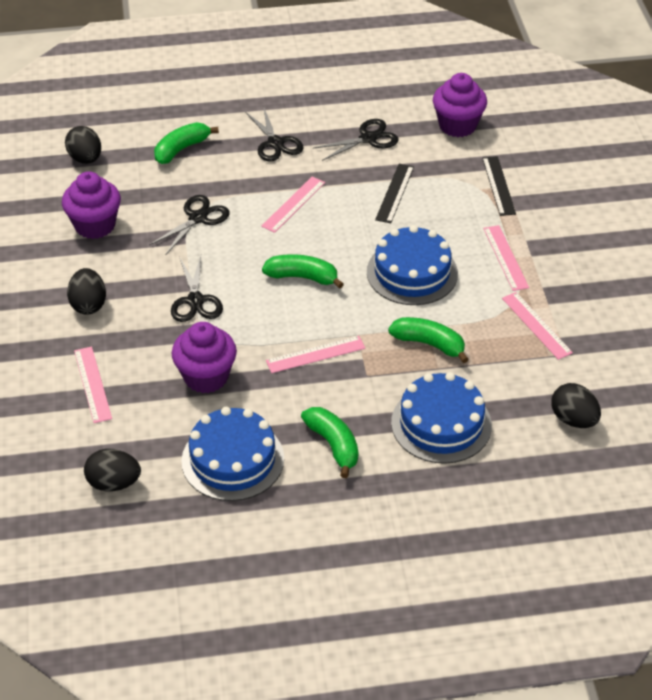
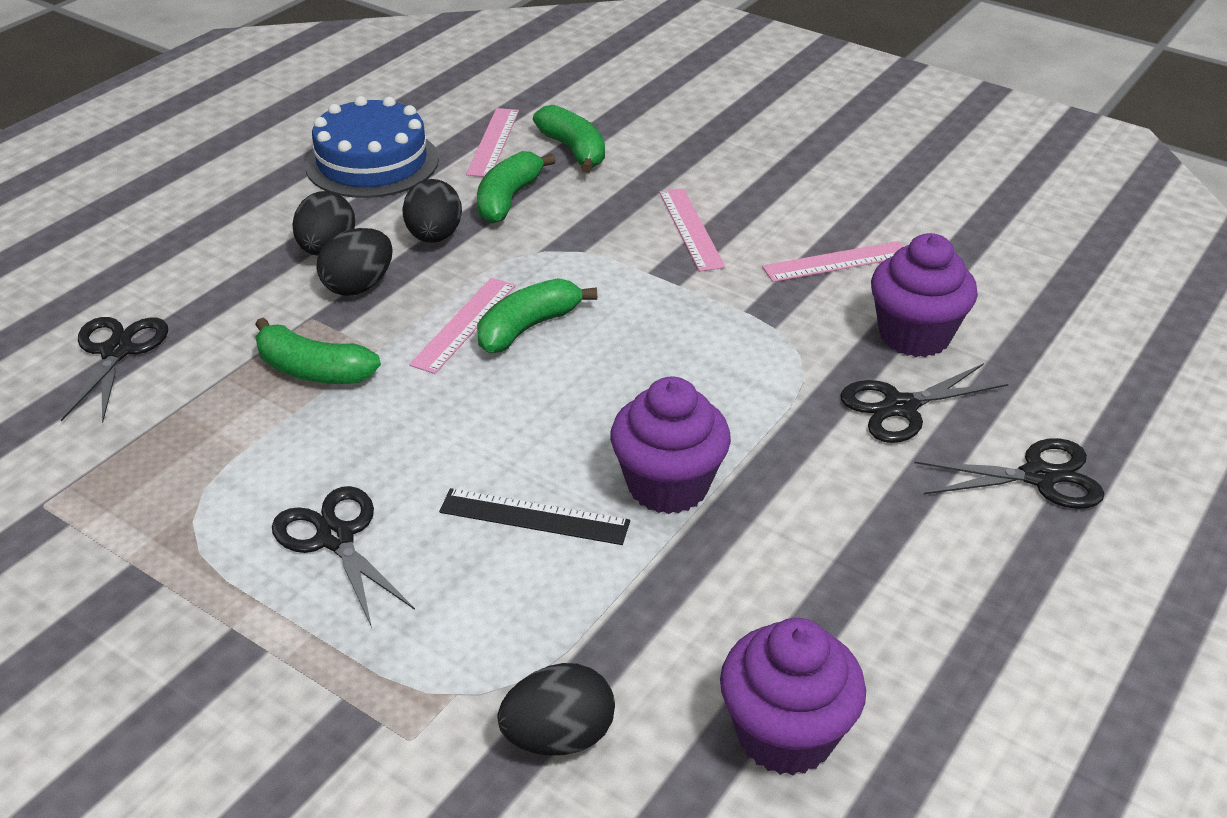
black ruler: [375,164,414,223] [482,156,516,216] = 2 -> [439,488,630,545] = 1
blue cake: [181,407,284,501] [367,225,458,305] [391,372,492,464] = 3 -> [305,96,439,198] = 1
pink ruler: [74,346,112,423] [261,177,325,233] [266,336,365,373] [483,225,529,291] [502,292,573,360] = 5 -> [409,278,515,374] [466,108,519,177] [659,188,725,272] [762,241,904,282] = 4

